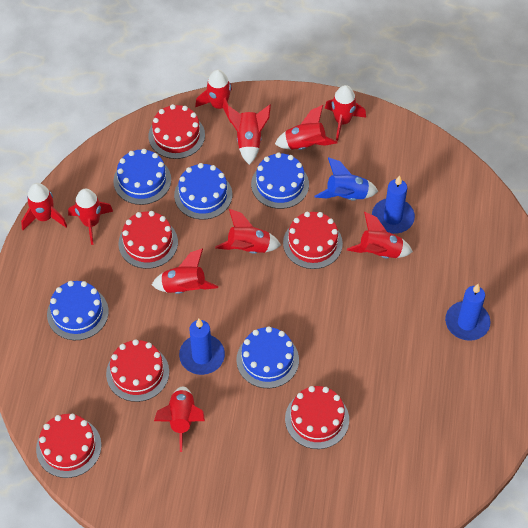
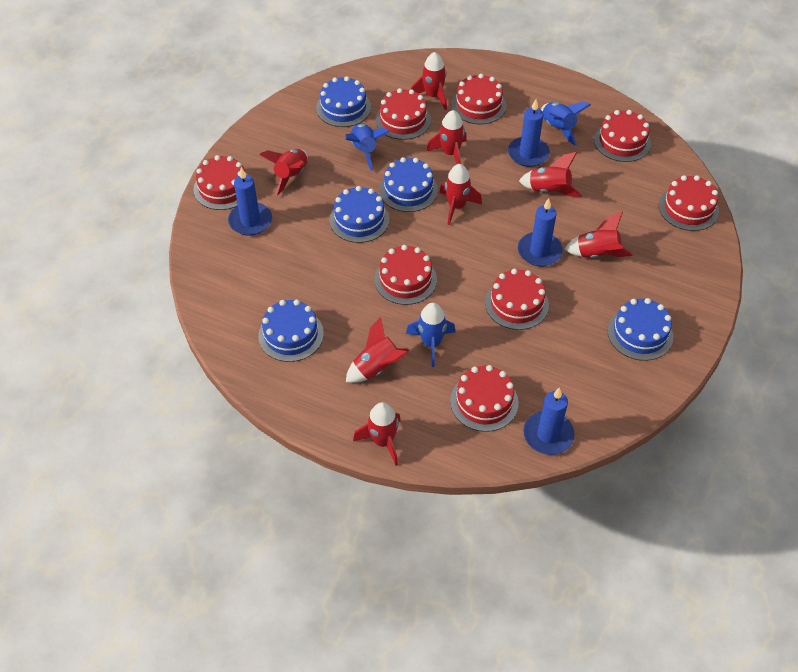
blue candle: [179,319,225,375] [372,175,415,234] [445,284,491,341] = 3 -> [228,167,272,236] [508,99,550,167] [518,198,563,266] [523,387,575,455] = 4
blue rocket: [314,157,378,201] = 1 -> [345,123,389,171] [406,303,455,367] [541,102,591,146] = 3
red cake: [36,414,102,478] [106,339,169,402] [118,211,178,269] [148,104,205,159] [283,212,343,269] [285,386,349,449] = 6 -> [193,155,248,210] [374,245,437,305] [375,88,431,140] [450,365,519,432] [451,74,506,124] [485,269,549,330] [594,110,651,162] [659,175,719,231] = 8
red rocket: [21,183,67,230] [68,188,113,245] [152,248,218,294] [154,387,205,452] [195,70,232,123] [215,209,281,254] [227,104,271,165] [275,105,337,150] [325,85,366,141] [347,212,413,259] = 10 -> [259,149,308,196] [346,317,409,383] [353,402,401,466] [411,52,447,110] [426,110,467,164] [439,164,482,225] [519,152,582,197] [564,211,633,258] = 8

